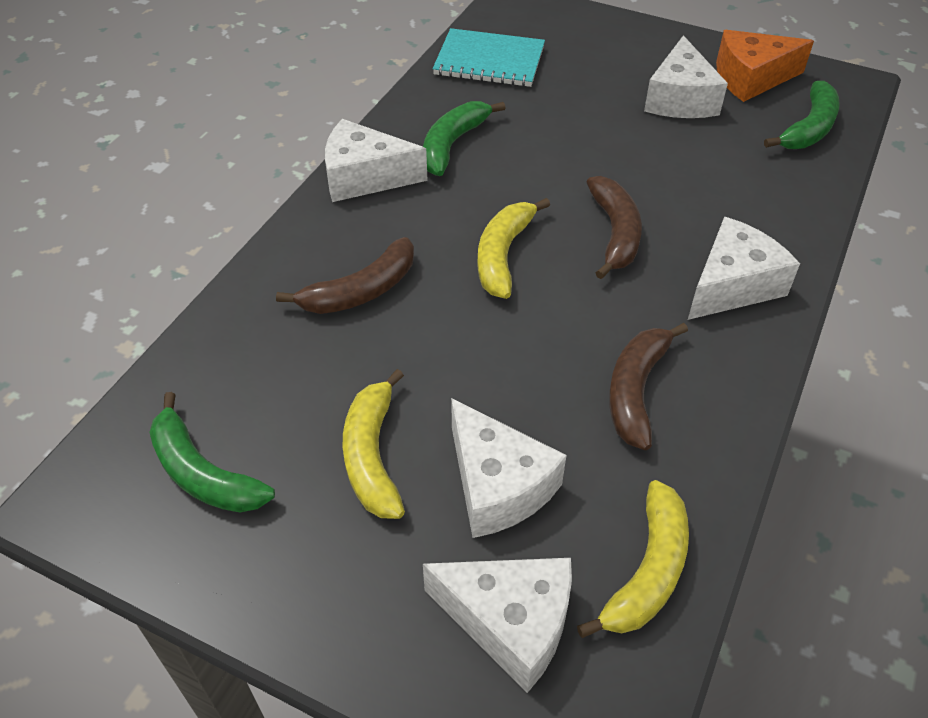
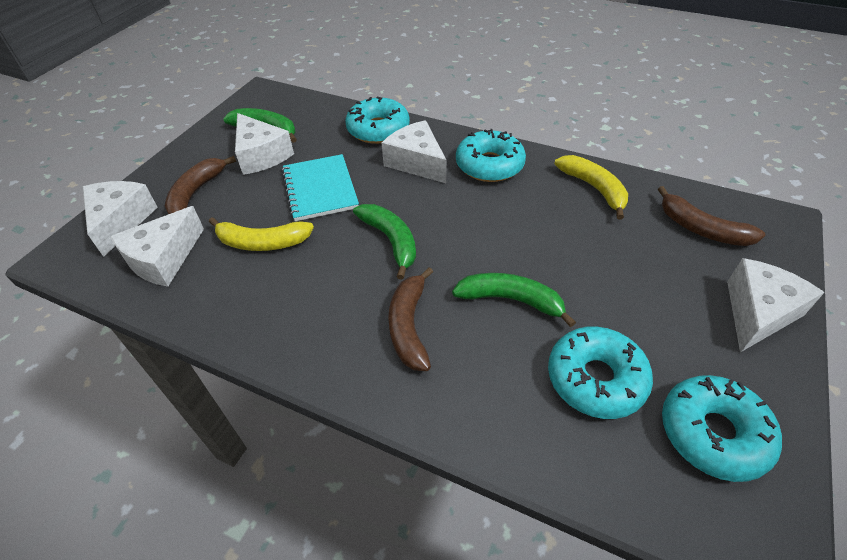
orange cheese: [716,30,814,102] = 1 -> none = 0
turquoise donut: none = 0 -> [345,97,410,144] [456,129,526,182] [548,326,653,419] [662,375,782,482] = 4
yellow banana: [343,369,405,519] [478,198,550,299] [577,480,689,638] = 3 -> [209,217,314,251] [554,155,628,220] = 2

